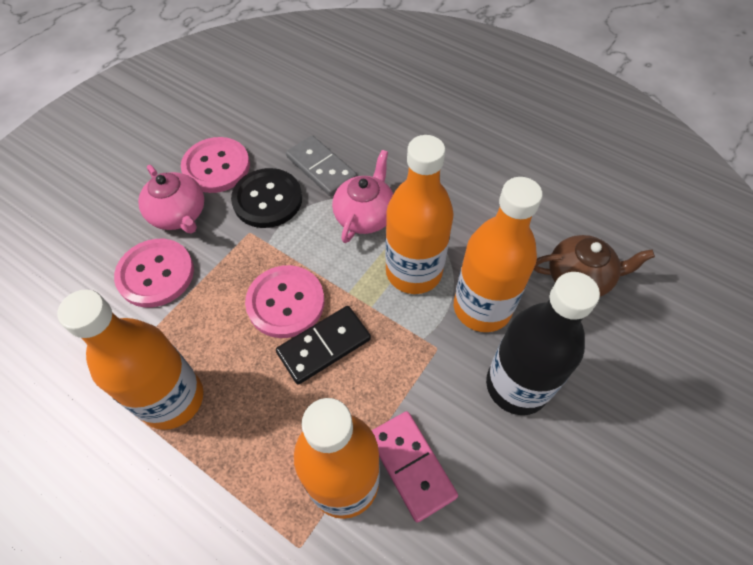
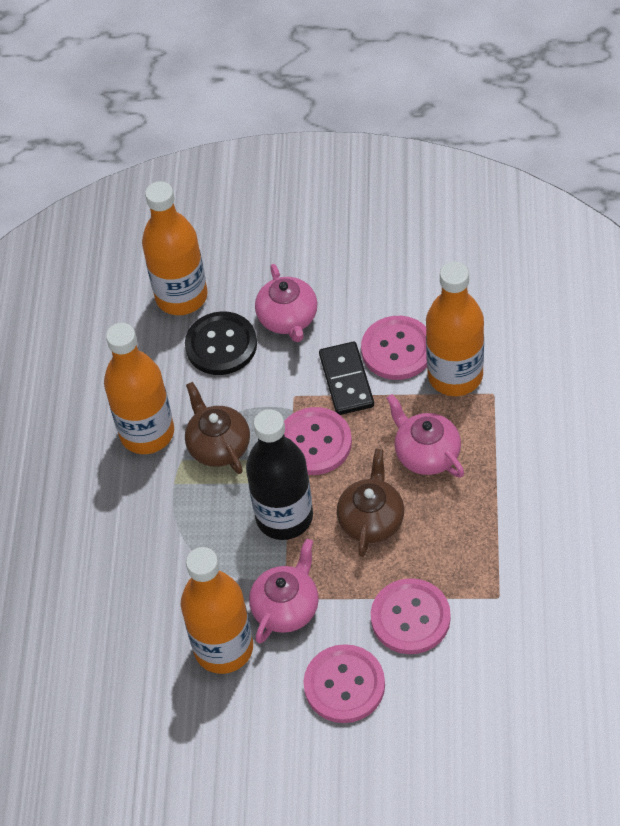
brown teapot: [533,235,655,297] = 1 -> [185,382,250,474] [337,449,404,557] = 2
grey domino: [286,135,357,196] = 1 -> none = 0
pink button: [114,239,194,307] [181,137,250,193] [245,265,324,338] = 3 -> [284,407,352,475] [304,644,385,723] [361,316,427,380] [371,578,451,654] = 4
pink domino: [371,411,458,523] = 1 -> none = 0
pink teapot: [138,165,204,234] [332,150,393,243] = 2 -> [249,539,319,644] [255,264,317,342] [387,394,464,478] = 3

